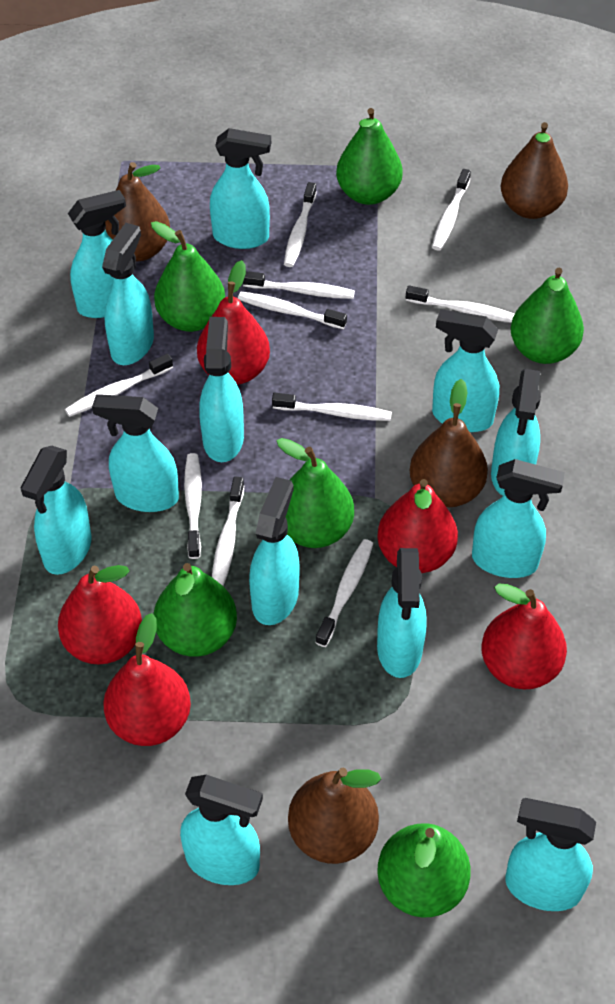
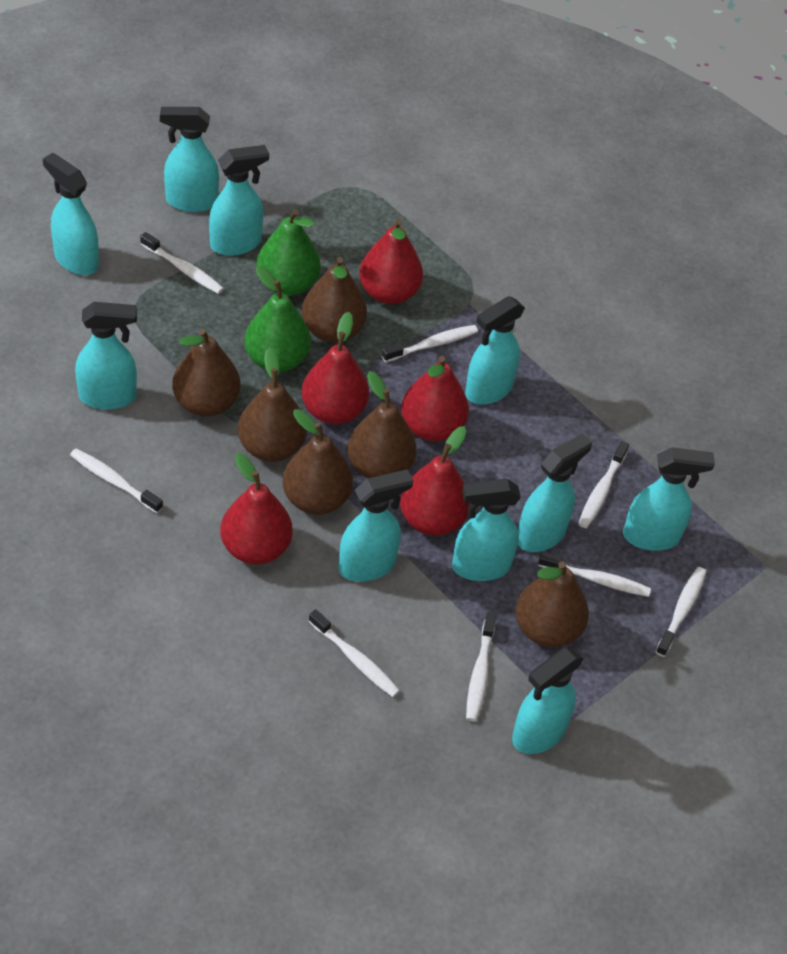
brown pear: [105,162,170,261] [288,768,381,864] [410,379,488,507] [501,122,568,219] = 4 -> [172,329,241,417] [238,347,307,462] [282,409,353,515] [302,257,367,343] [348,371,417,478] [515,561,589,647] = 6
green pear: [151,221,225,332] [154,563,237,657] [277,438,354,548] [336,108,403,205] [377,823,471,917] [510,268,584,364] = 6 -> [245,266,311,372] [256,209,321,296] = 2
turquoise spray bottle: [20,446,92,575] [68,190,126,318] [92,394,179,512] [102,223,154,365] [180,775,263,885] [199,317,244,462] [210,128,271,249] [249,477,300,625] [377,548,427,678] [432,309,499,432] [472,459,565,578] [491,369,541,495] [505,798,596,911] = 13 -> [43,153,99,275] [75,302,137,410] [160,107,219,212] [209,145,269,256] [339,469,413,582] [452,479,521,581] [465,296,525,405] [512,648,584,754] [518,433,592,552] [623,447,715,551] = 10
white toothbrush: [65,354,173,417] [184,453,202,559] [212,476,245,586] [238,292,347,329] [243,271,355,299] [272,393,392,421] [284,182,317,267] [315,539,373,647] [406,285,514,323] [432,169,471,250] = 10 -> [70,449,163,513] [140,232,224,294] [308,609,400,697] [382,325,478,362] [466,612,496,722] [538,552,651,597] [578,441,629,528] [656,567,706,657] = 8

